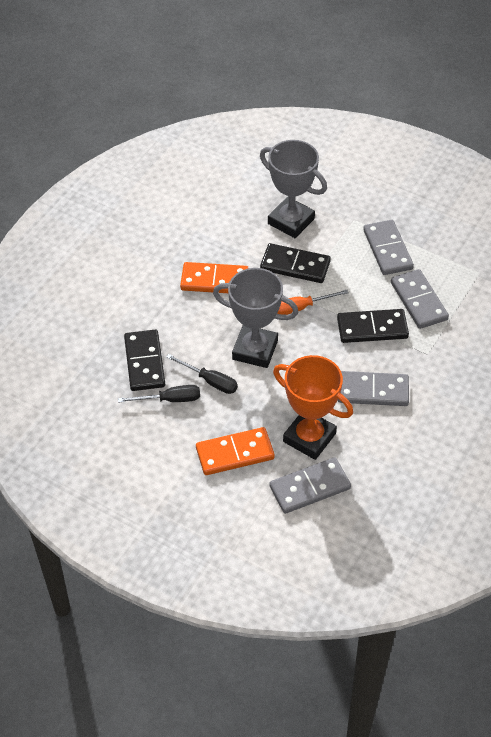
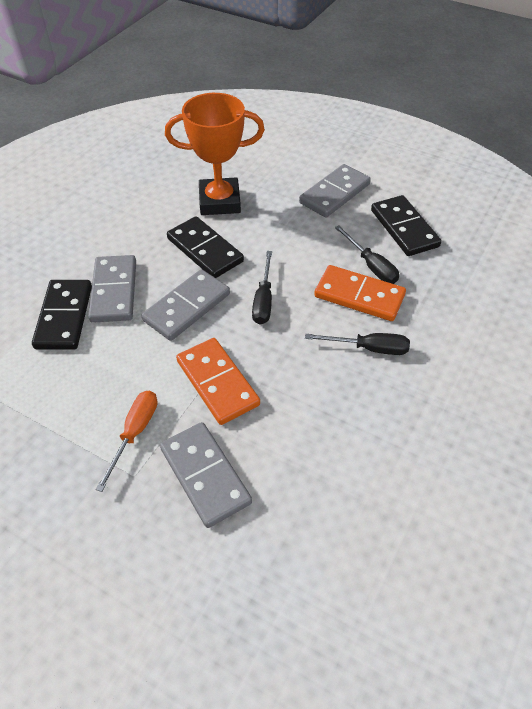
black screwdriver: [118,385,200,403] [166,354,238,394] = 2 -> [252,251,272,325] [305,333,410,355] [335,226,399,284] = 3
grey trophy: [213,268,298,368] [260,140,327,238] = 2 -> none = 0

